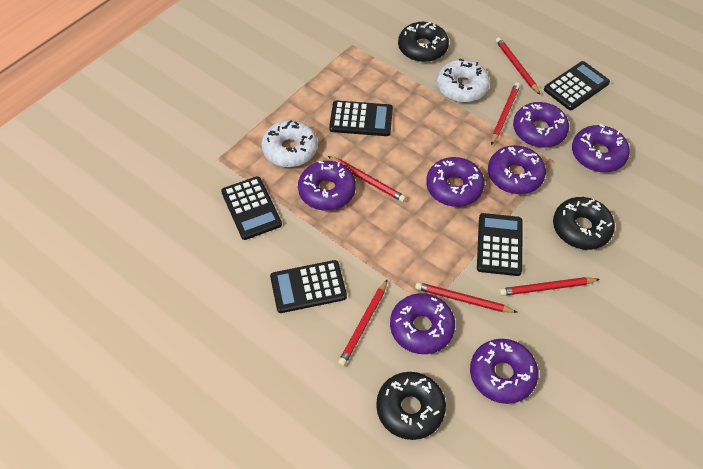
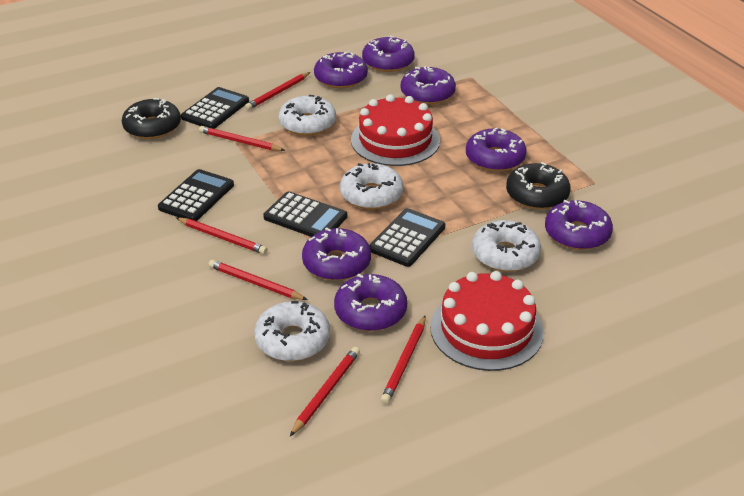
black calculator: [221,176,282,240] [270,260,347,313] [329,101,393,136] [477,213,523,276] [544,61,610,110] = 5 -> [158,169,234,221] [181,87,249,129] [263,191,347,237] [369,208,445,267] = 4
black donut: [376,372,446,440] [398,22,449,62] [553,197,615,250] = 3 -> [122,98,181,139] [506,162,571,209] = 2
red cake: none = 0 -> [351,94,440,166] [430,271,544,371] = 2
white donut: [261,120,318,167] [437,59,490,102] = 2 -> [254,301,330,361] [279,95,336,136] [340,163,403,209] [472,220,541,272] = 4

